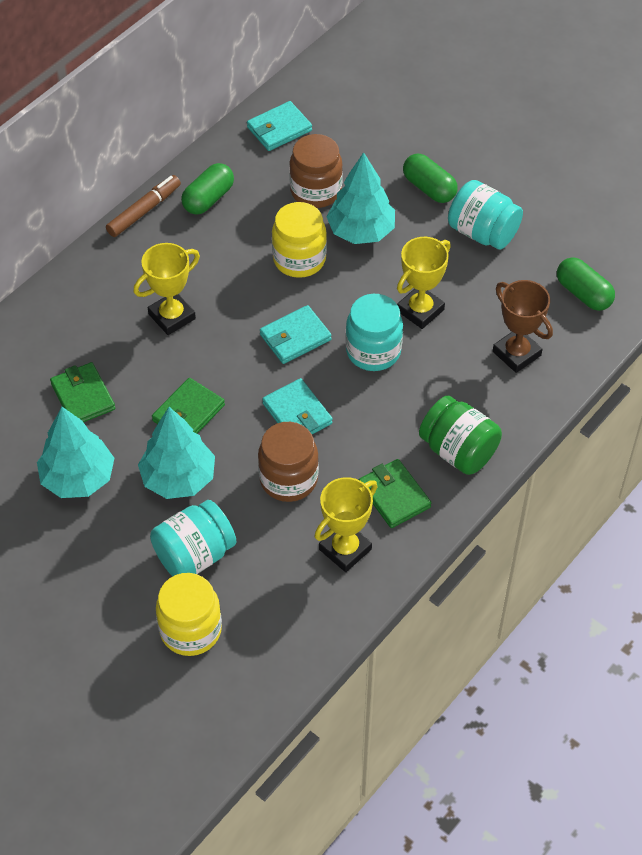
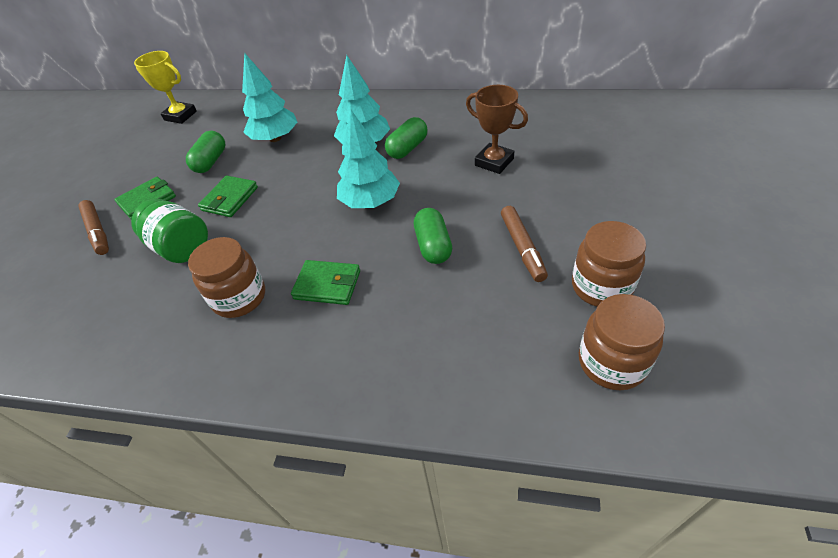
brown jar: [258,422,319,502] [289,134,343,208] = 2 -> [188,237,265,318] [572,221,646,307] [579,294,665,390] = 3
brown marker: [106,175,181,237] = 1 -> [78,200,109,255] [501,206,548,282] = 2
turquoise jar: [150,500,236,577] [345,294,403,371] [448,180,523,250] = 3 -> none = 0
turquoise wallet: [247,101,312,151] [260,305,332,364] [262,378,333,434] = 3 -> none = 0
yellow jar: [156,573,222,656] [272,202,327,278] = 2 -> none = 0
yellow trophy: [134,243,200,335] [315,477,378,572] [397,237,451,329] = 3 -> [134,51,197,124] = 1

